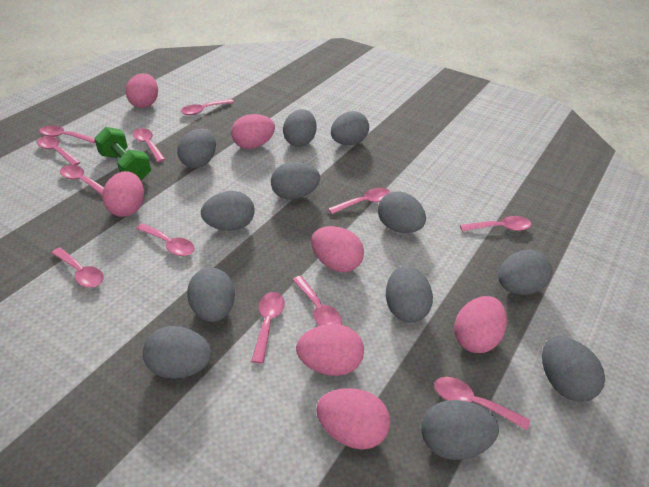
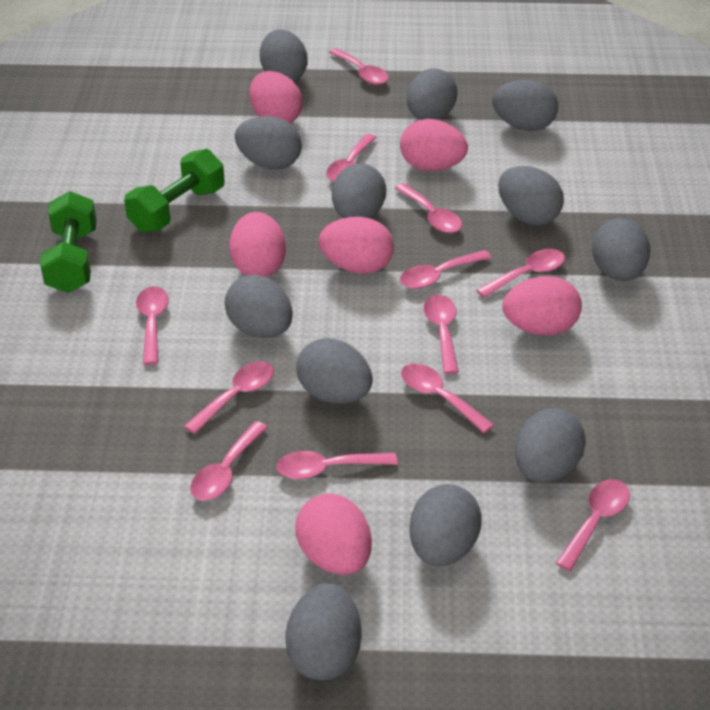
green dumbbell: [94,127,151,181] = 1 -> [40,191,97,293] [124,149,225,233] = 2
pink egg: [102,171,144,217] [126,73,158,108] [231,114,275,149] [296,324,364,376] [311,226,364,272] [316,388,391,450] [454,296,507,353] = 7 -> [229,212,286,277] [249,71,302,123] [295,493,372,575] [319,217,394,274] [400,119,468,171] [503,276,582,335] = 6

